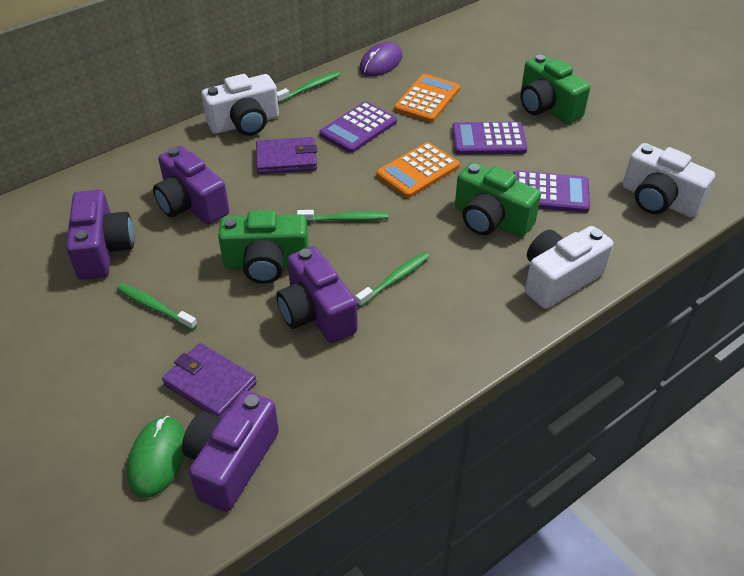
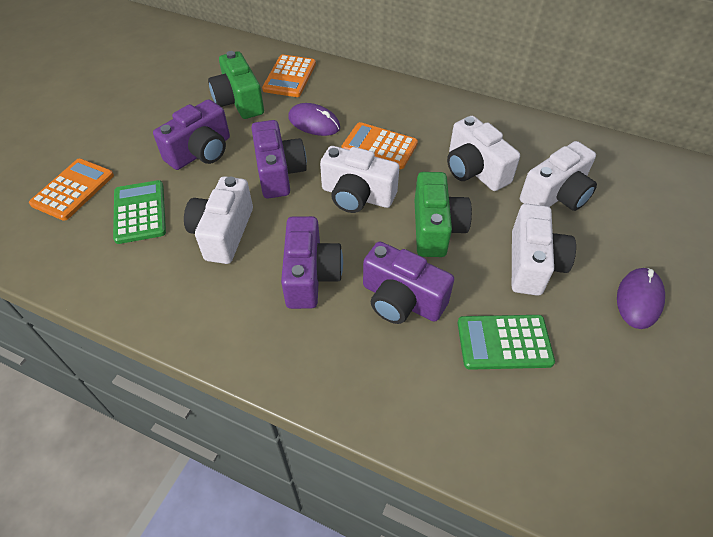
green calculator: none = 0 -> [113,180,166,244] [458,315,555,370] = 2
green camera: [218,210,309,284] [455,162,541,237] [520,55,590,124] = 3 -> [208,51,264,119] [415,172,472,257] = 2
green mouse: [127,416,185,498] = 1 -> none = 0
green toothbrush: [117,283,197,330] [277,71,340,103] [297,210,388,222] [355,252,429,307] = 4 -> none = 0
orange calculator: [376,142,460,198] [394,74,460,122] = 2 -> [29,159,114,221] [262,54,316,97] [341,122,418,169] = 3
purple calculator: [319,101,397,153] [452,122,527,154] [513,170,590,213] = 3 -> none = 0
purple mouse: [360,42,402,76] = 1 -> [288,103,340,136] [617,268,665,329] = 2
purple wallet: [162,343,257,418] [256,137,317,174] = 2 -> none = 0
white camera: [201,74,279,136] [525,226,613,309] [623,143,715,218] = 3 -> [184,176,253,264] [320,146,399,213] [447,116,520,191] [512,204,576,296] [520,141,597,211] = 5

